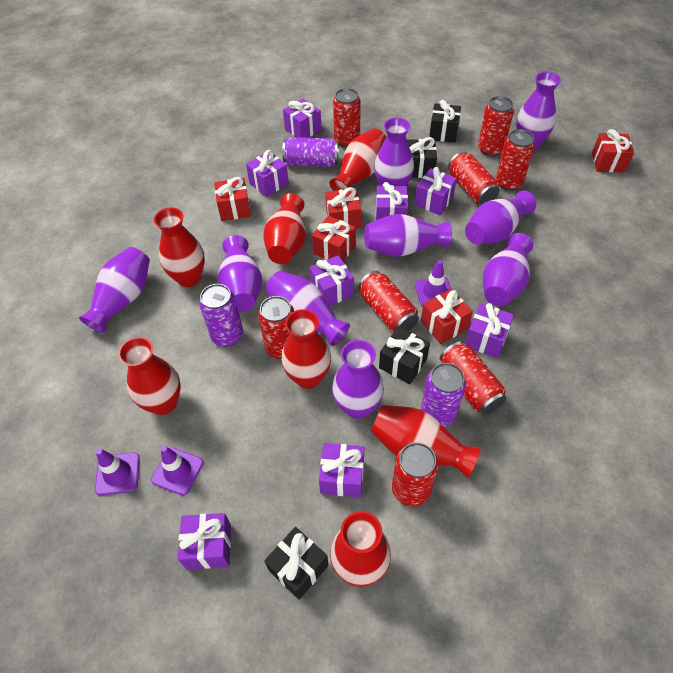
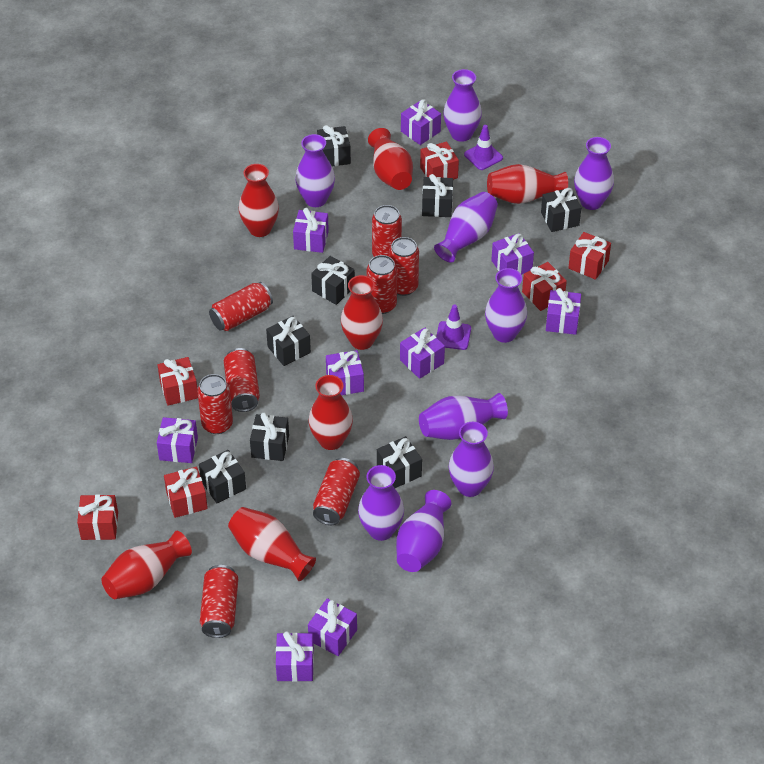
black gift: [264,527,329,600] [379,327,430,384] [407,137,437,178] [429,100,461,143] = 4 -> [199,450,246,503] [250,412,289,461] [266,316,311,366] [311,256,355,305] [317,125,351,166] [377,436,422,488] [422,174,453,217] [541,188,581,232] = 8
purple can: [199,284,243,347] [282,137,339,167] [421,363,466,427] = 3 -> none = 0
purple gift: [178,513,231,569] [246,150,289,197] [283,99,322,138] [309,255,354,306] [319,443,364,497] [376,182,408,220] [414,167,457,215] [465,303,514,358] = 8 -> [157,417,198,463] [276,631,314,682] [293,208,329,253] [308,598,357,656] [326,350,364,395] [400,328,445,379] [401,99,441,145] [491,233,534,275] [546,288,581,335] = 9
purple traffic cone: [95,449,140,496] [151,446,204,495] [415,260,451,307] = 3 -> [436,305,471,350] [464,125,503,170] = 2
red gift: [214,177,251,221] [312,216,356,261] [326,187,361,229] [421,289,473,344] [592,129,634,172] = 5 -> [77,495,118,540] [158,357,198,406] [164,467,208,518] [420,141,459,180] [522,262,567,311] [568,232,611,280] = 6

